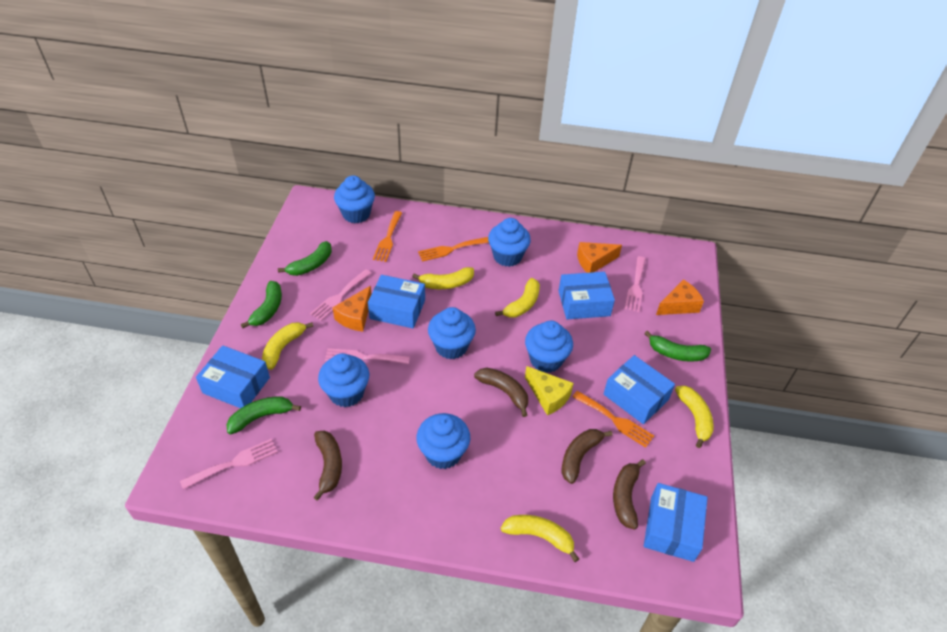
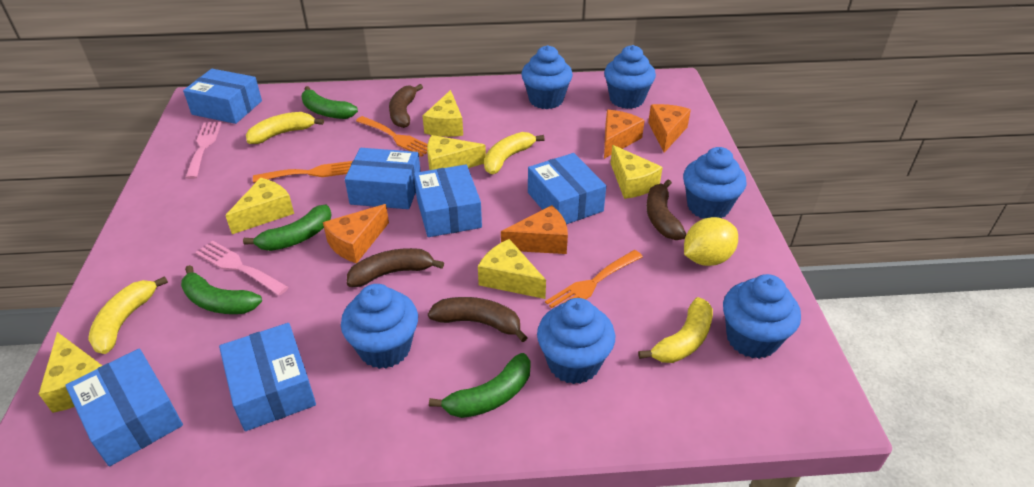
blue box: [196,345,270,408] [368,275,425,328] [559,272,615,319] [604,355,675,424] [644,483,708,562] = 5 -> [65,349,183,466] [183,69,262,124] [219,323,316,431] [345,148,421,209] [414,165,482,237] [528,153,606,224] = 6
orange cheese: [333,286,372,332] [577,242,622,273] [656,279,704,315] = 3 -> [323,204,389,264] [501,205,568,254] [604,110,645,159] [648,104,691,153] = 4
pink fork: [180,438,278,489] [310,269,371,321] [325,348,410,364] [625,256,646,312] = 4 -> [185,122,222,179] [195,241,288,296] = 2
yellow banana: [262,322,313,370] [412,267,474,289] [495,278,540,318] [501,515,579,562] [675,386,714,448] = 5 -> [88,276,168,354] [246,112,324,144] [484,132,545,174] [638,297,713,363] = 4
yellow cheese: [525,366,574,415] = 1 -> [39,332,103,413] [225,178,294,234] [422,90,463,137] [427,135,486,170] [478,239,546,299] [611,145,663,199] = 6
yellow lemon: none = 0 -> [684,217,738,266] = 1

